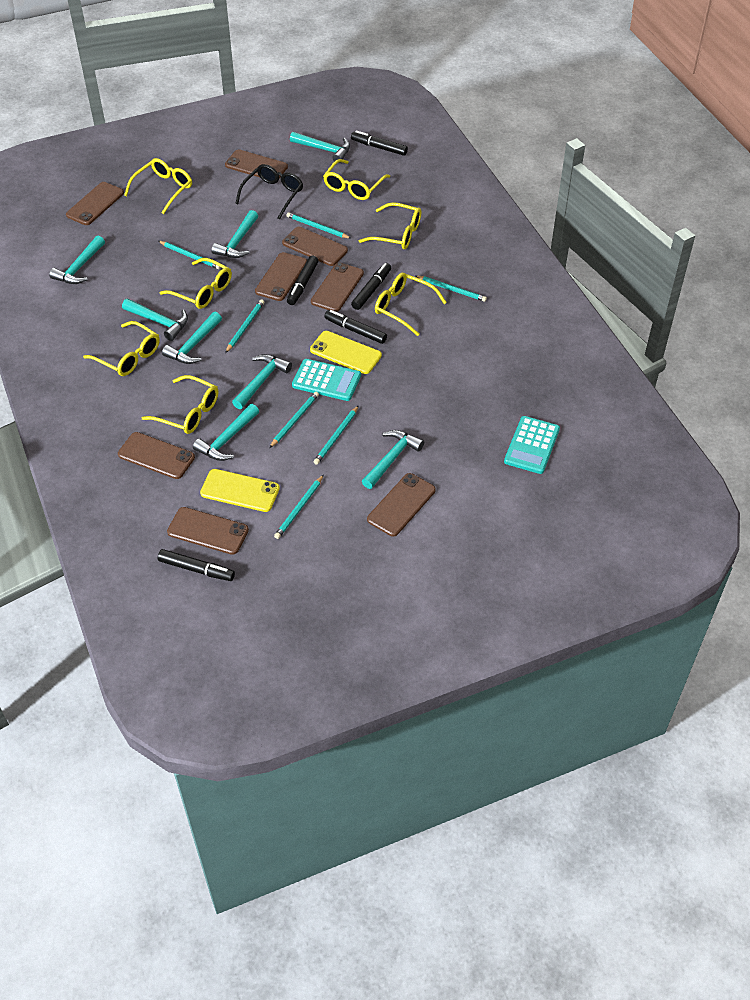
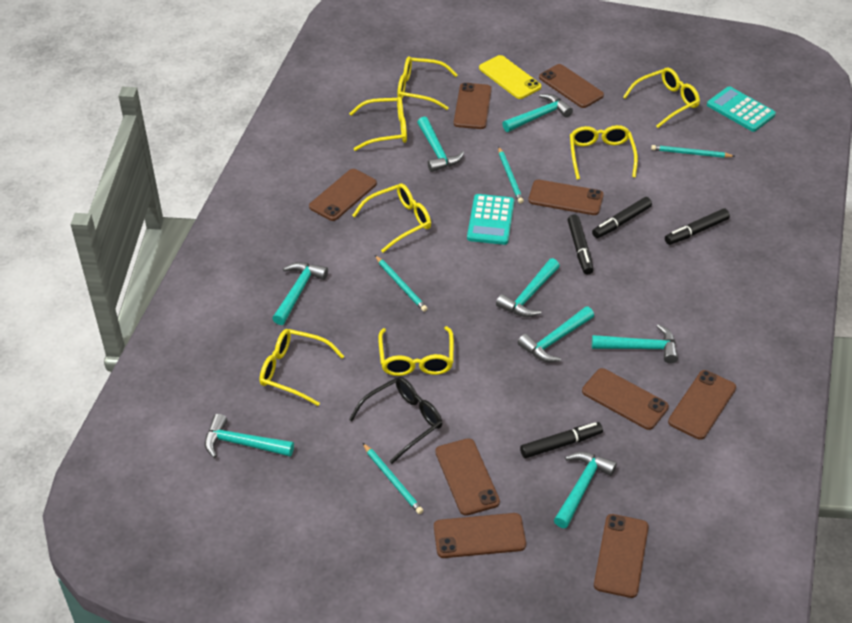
black marker: [158,549,235,581] [287,256,318,305] [324,310,387,344] [351,130,408,156] [351,263,391,310] = 5 -> [520,422,603,458] [567,214,594,275] [592,197,652,238] [665,208,730,245] = 4
brown phone: [66,182,124,225] [118,432,195,479] [167,507,249,555] [225,149,288,178] [255,252,307,301] [282,227,348,266] [311,263,364,312] [367,473,436,537] = 8 -> [309,169,377,221] [434,513,526,558] [435,438,500,516] [454,83,492,129] [528,180,604,215] [539,64,604,108] [582,368,669,430] [594,514,649,598] [668,370,736,440] = 9
turquoise pencil: [159,241,221,269] [225,299,264,353] [270,392,319,448] [274,475,323,539] [286,212,351,238] [314,405,359,465] [416,276,487,302] = 7 -> [363,443,423,514] [375,255,428,312] [498,147,524,204] [651,145,735,158] = 4
yellow phone: [200,469,280,512] [310,331,382,374] = 2 -> [479,55,541,99] = 1

